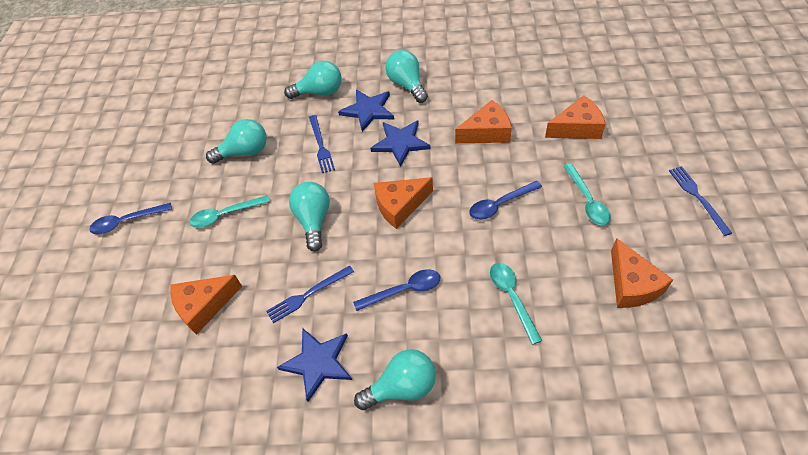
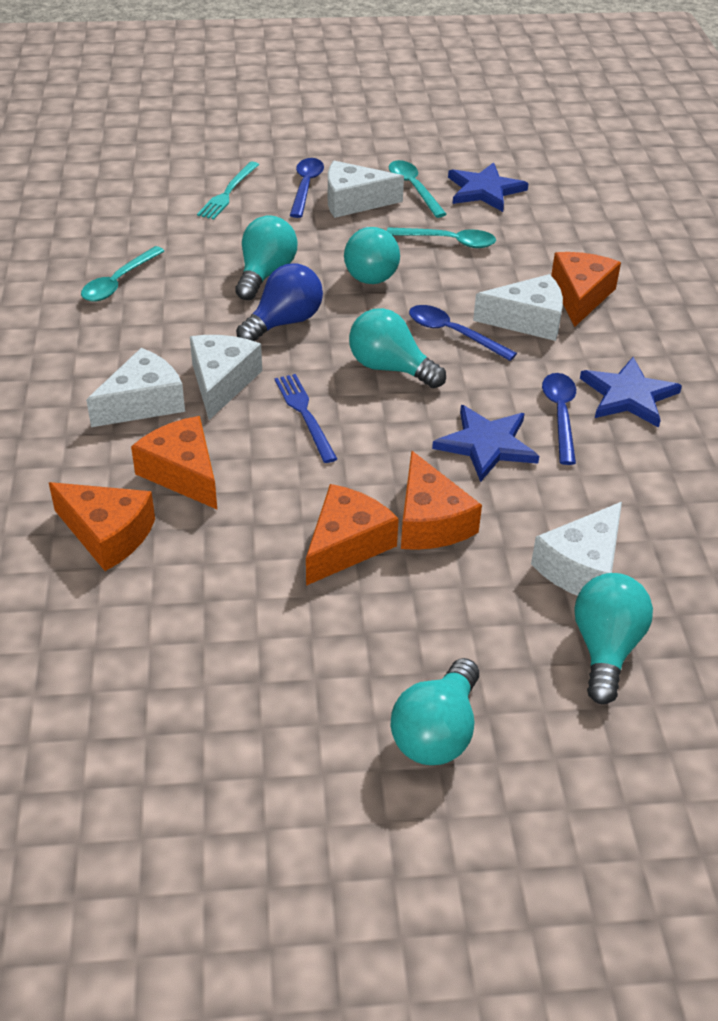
blue fork: [266,265,354,323] [309,115,335,173] [669,166,732,236] = 3 -> [275,374,337,463] = 1
blue light bulb: none = 0 -> [236,263,323,341] = 1
turquoise fork: none = 0 -> [197,161,259,220] = 1
white cheese: none = 0 -> [86,348,185,427] [190,335,262,420] [328,161,404,218] [473,274,563,341] [531,502,622,596] = 5

